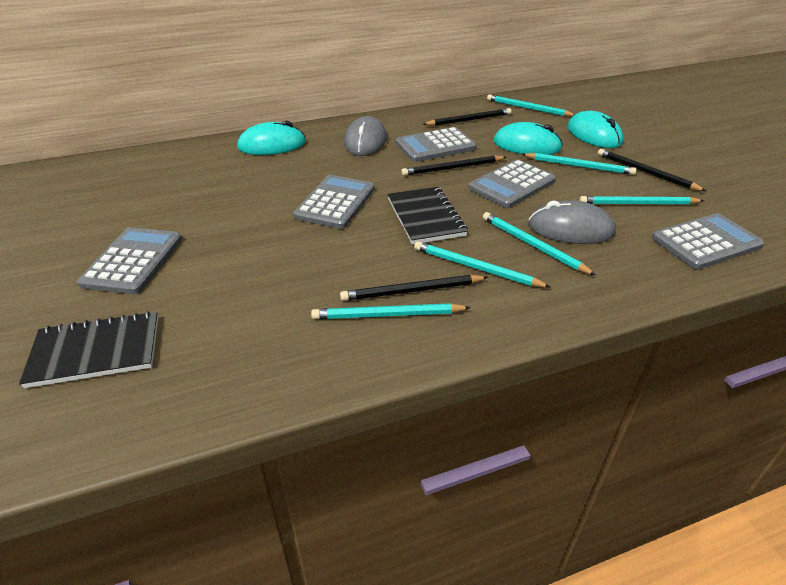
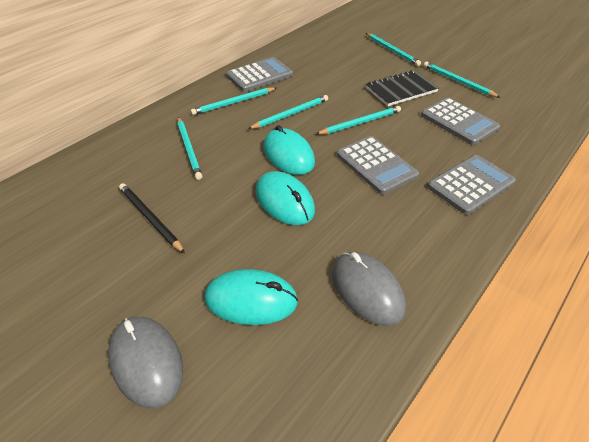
black notebook: [19,311,158,388] [388,187,468,244] = 2 -> [366,70,439,106] = 1
black pencil: [340,275,488,301] [401,156,506,176] [423,108,512,126] [598,149,706,191] = 4 -> [119,183,185,253] = 1
grey calculator: [77,227,182,294] [293,175,375,229] [396,127,477,162] [468,159,556,208] [652,213,765,270] = 5 -> [226,57,293,92] [337,136,419,195] [421,97,500,145] [428,155,516,215] = 4

